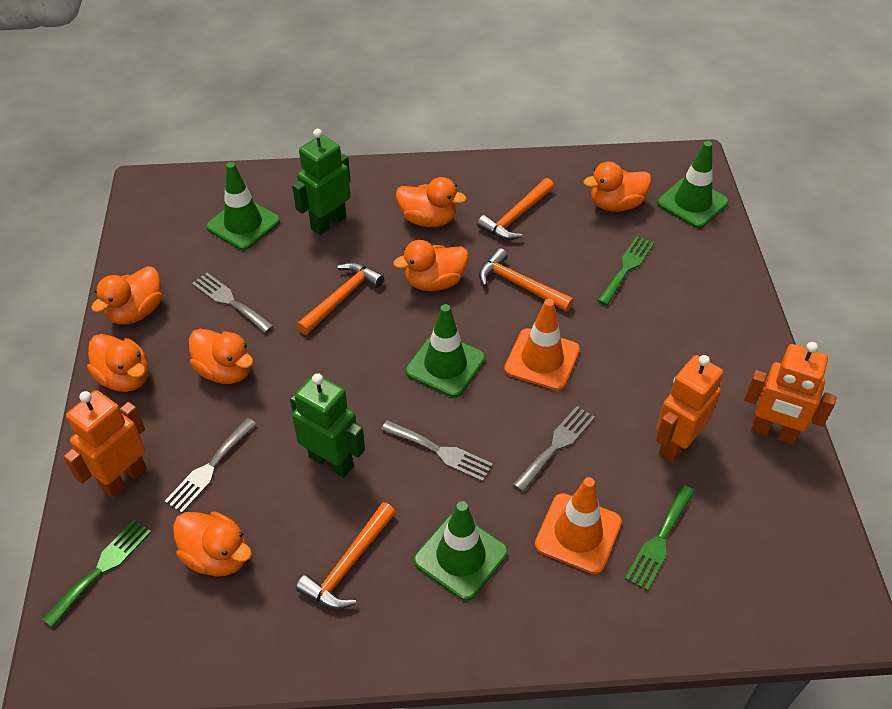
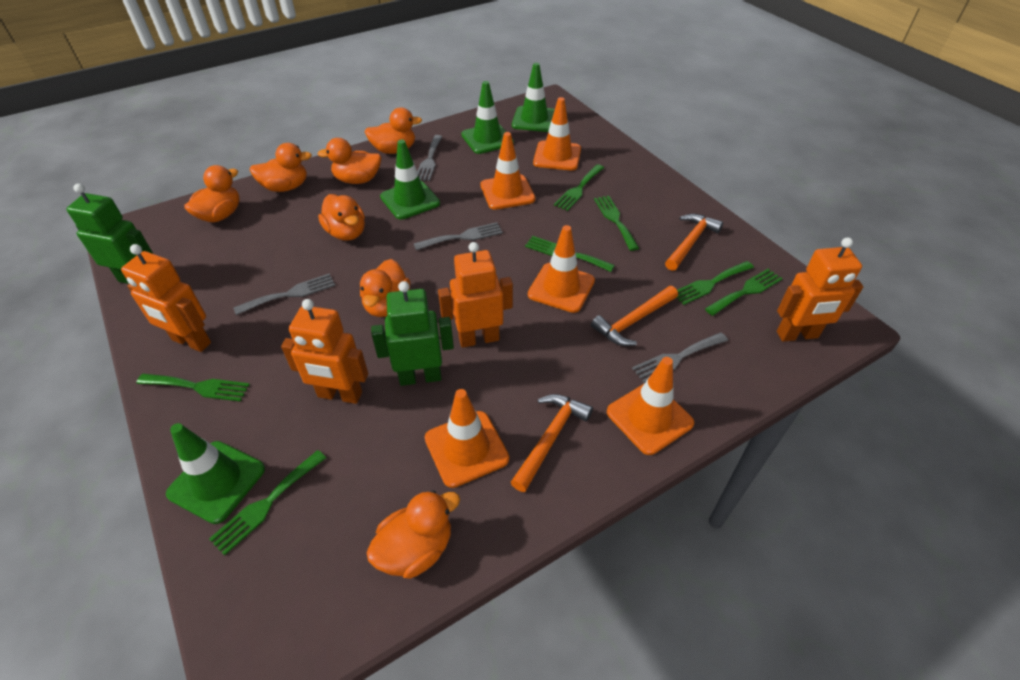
green fork: [42,520,151,628] [597,236,654,305] [625,485,695,591] = 3 -> [136,374,250,402] [209,450,326,556] [525,236,615,272] [554,164,604,211] [594,196,639,251] [677,261,754,305] [705,269,783,316] = 7
orange hammer: [296,502,396,609] [297,262,384,335] [477,178,554,240] [479,248,574,312] = 4 -> [511,394,593,492] [591,286,678,346] [665,214,723,271] = 3
orange robot: [63,390,146,498] [656,355,723,462] [744,342,837,445] = 3 -> [121,244,211,352] [281,299,368,404] [438,242,513,348] [777,237,863,342] = 4
orange traffic cone: [504,299,580,391] [535,477,622,574] = 2 -> [425,389,509,488] [480,132,535,210] [528,225,595,313] [533,97,581,171] [607,357,694,455] = 5

